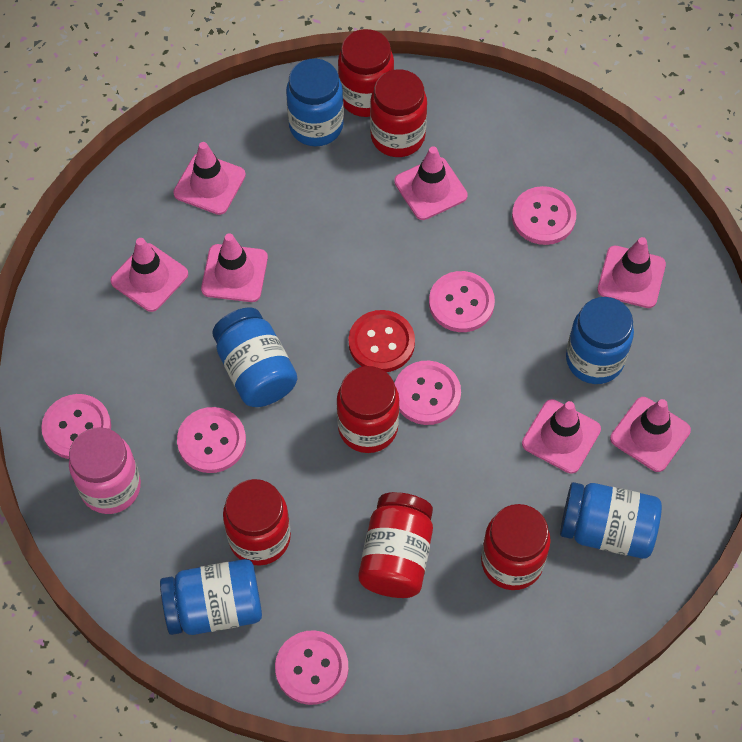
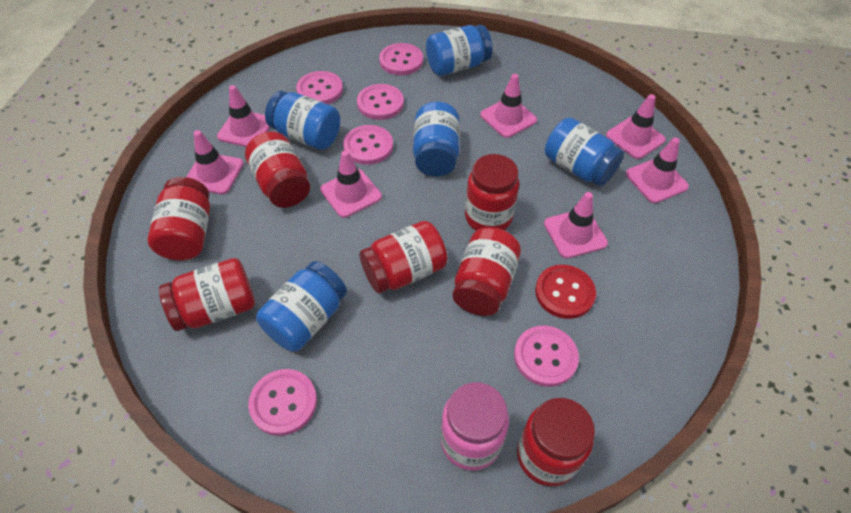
red jar: [223,479,291,566] [337,366,400,453] [338,29,394,117] [359,492,433,598] [370,70,427,157] [481,504,551,590] = 6 -> [147,177,210,261] [159,258,255,331] [245,132,310,208] [359,221,447,294] [452,227,521,316] [465,154,519,231] [517,398,595,486] = 7

